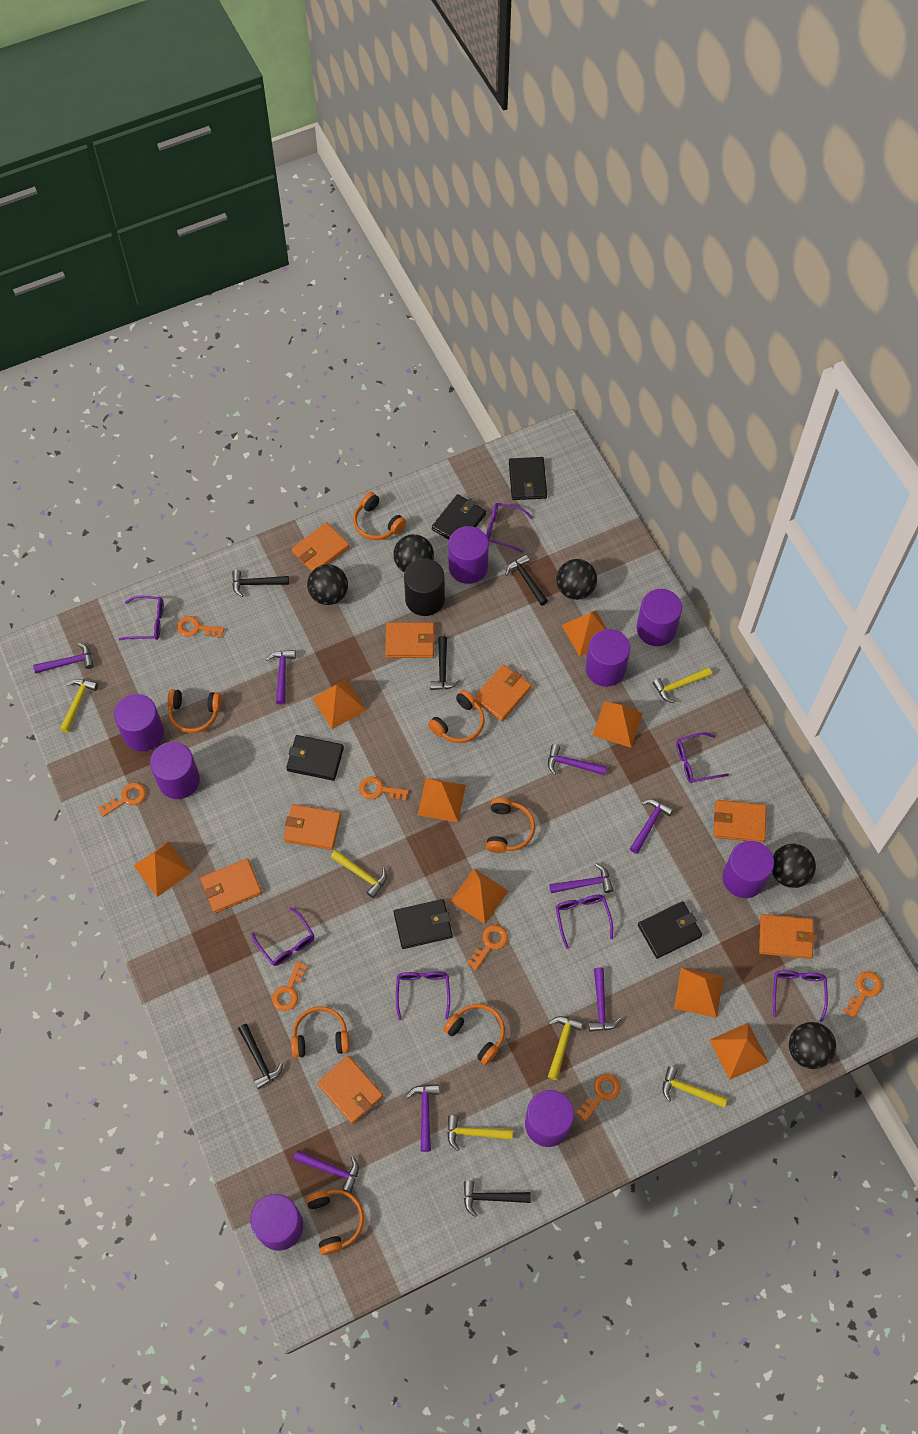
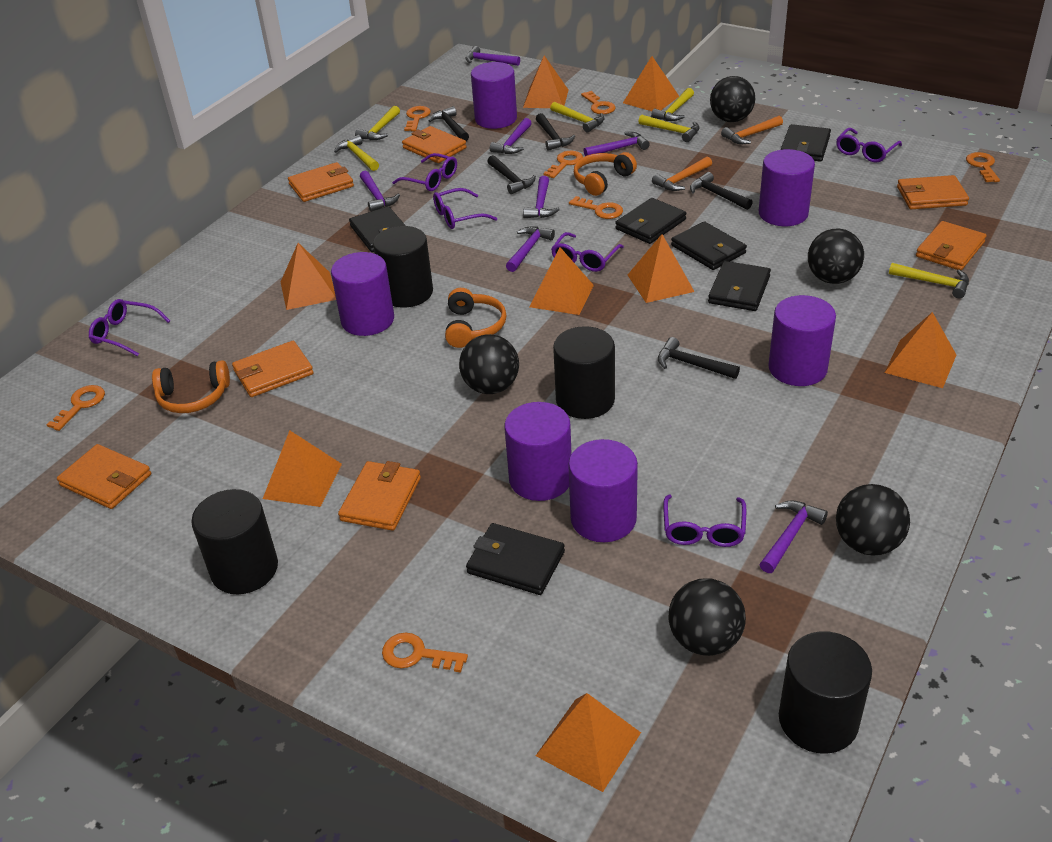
black cylinder: [404,558,445,616] = 1 -> [191,489,278,594] [373,226,433,308] [553,326,615,419] [779,631,872,754] = 4
black wallet: [286,735,344,781] [394,899,453,949] [432,494,486,540] [509,457,547,500] [638,901,702,959] = 5 -> [349,206,406,252] [466,523,565,595] [615,198,687,244] [671,221,747,270] [708,261,771,311] [781,124,831,162] = 6
orange hammer: none = 0 -> [652,156,712,191] [721,116,783,144] = 2
orange headphones: [167,689,222,733] [291,1006,349,1058] [306,1190,364,1255] [353,492,407,540] [428,690,485,743] [443,1004,505,1065] [486,798,535,853] = 7 -> [152,360,230,413] [445,288,507,348] [574,152,637,196] = 3
orange wallet: [200,858,262,913] [283,804,341,850] [292,522,350,572] [317,1056,383,1124] [385,622,435,658] [474,665,532,721] [714,800,767,843] [759,914,815,959] = 8 -> [57,444,151,509] [232,341,314,397] [288,162,354,202] [338,461,421,531] [402,126,467,163] [897,175,969,209] [916,221,987,270] = 7
purple cylinder: [114,694,164,751] [150,742,200,799] [250,1194,303,1251] [448,526,489,584] [525,1090,574,1147] [586,629,630,687] [636,589,682,646] [723,841,774,898] = 8 -> [331,252,394,336] [471,62,517,129] [504,402,572,501] [568,439,638,542] [759,149,815,226] [768,295,836,386] = 6
purple glasses: [119,596,164,640] [251,907,315,966] [396,972,450,1021] [486,503,533,553] [556,895,613,949] [676,733,729,783] [773,970,828,1022] = 7 -> [89,299,170,356] [392,153,457,191] [433,188,497,229] [551,232,624,272] [663,494,746,547] [836,128,902,163] = 6
purple hammer: [33,643,94,673] [265,650,296,704] [293,1150,359,1193] [406,1084,439,1152] [548,744,607,775] [549,863,613,893] [588,967,621,1032] [630,799,674,854] = 8 -> [360,171,400,212] [465,46,520,66] [490,118,532,154] [506,227,555,272] [523,176,560,218] [584,132,650,156] [759,500,828,573] = 7

